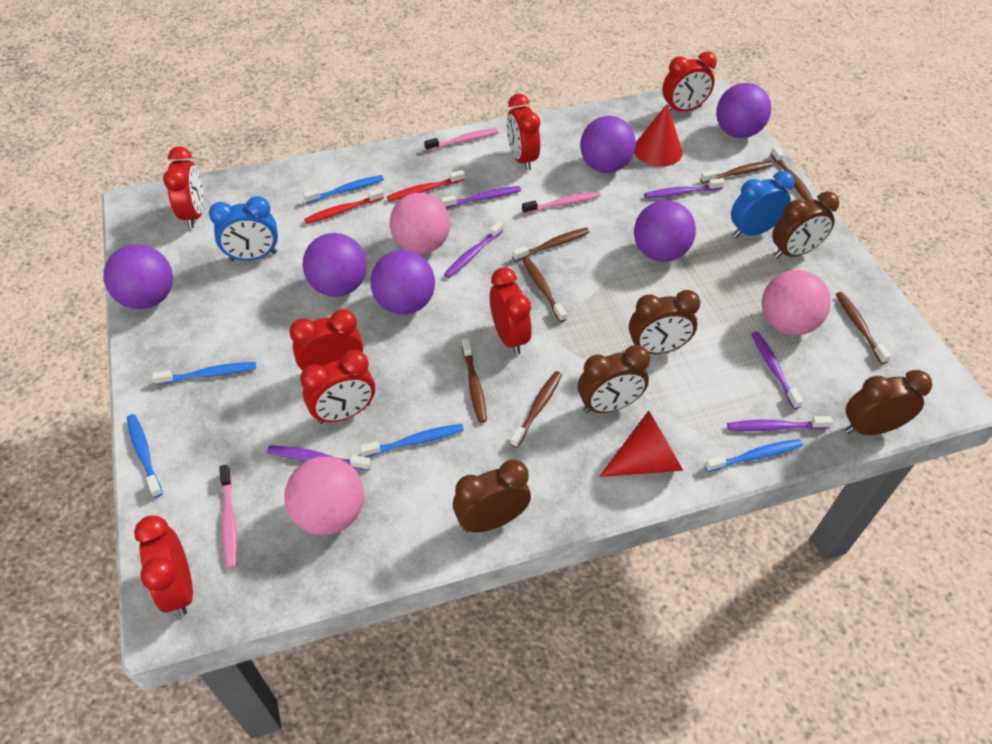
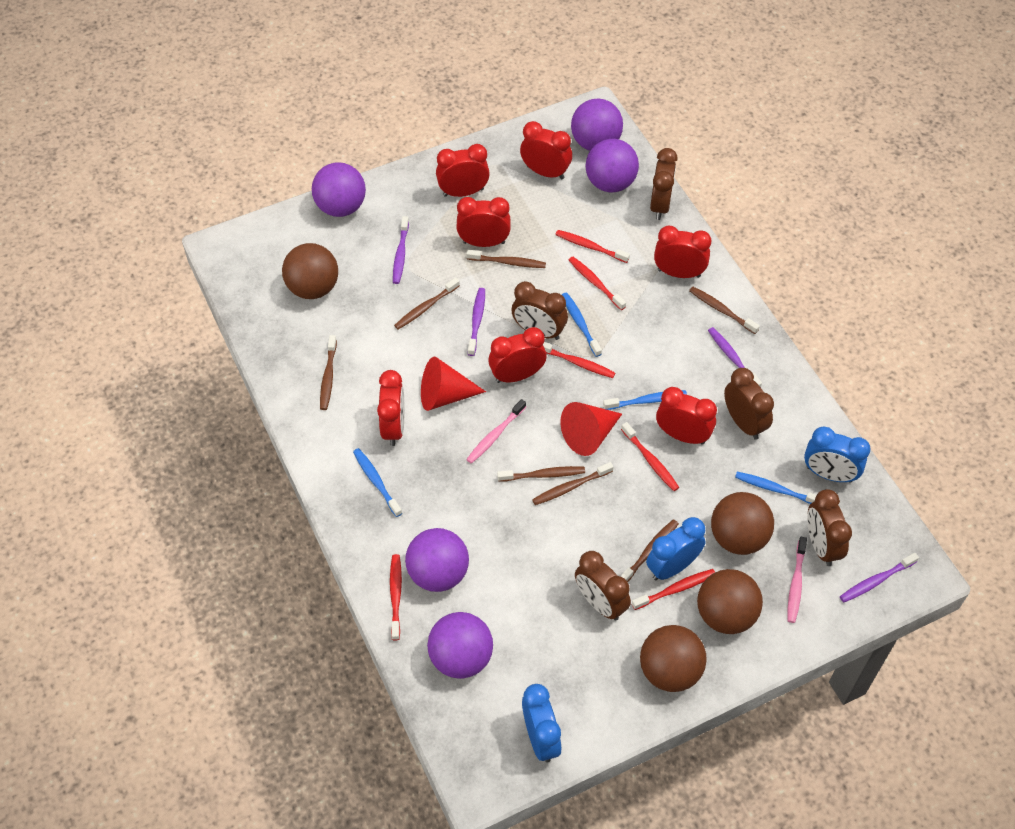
blue clock: [209,196,278,261] [731,171,795,238] = 2 -> [522,684,562,762] [646,517,706,580] [804,427,871,482] = 3
blue toothbrush: [127,414,163,498] [152,362,256,385] [304,175,384,204] [360,424,464,457] [704,439,803,472] = 5 -> [353,448,402,517] [562,293,602,357] [603,390,687,410] [735,472,816,504] = 4
brown ball: none = 0 -> [282,243,338,299] [640,625,707,692] [697,569,763,634] [711,492,774,555] = 4
pink ball: [284,456,364,535] [390,193,450,254] [762,270,831,335] = 3 -> none = 0
pink toothbrush: [219,465,238,569] [424,128,498,151] [522,191,601,214] = 3 -> [466,399,526,464] [787,537,807,623] = 2
purple ball: [103,244,173,309] [303,233,367,297] [370,250,435,315] [580,116,636,173] [634,200,696,262] [716,83,771,138] = 6 -> [312,163,366,217] [405,528,469,592] [427,612,493,679] [571,99,623,151] [586,139,639,192] = 5
purple toothbrush: [267,445,371,470] [441,186,521,208] [444,221,503,278] [644,178,725,199] [727,416,833,431] [751,331,803,409] = 6 -> [393,216,409,284] [468,288,485,356] [708,327,762,387] [840,553,919,603] = 4
red toothbrush: [304,188,384,224] [387,170,465,201] = 2 -> [390,554,402,640] [543,342,615,378] [555,230,630,263] [569,257,626,310] [621,422,679,491] [632,569,715,610] = 6

